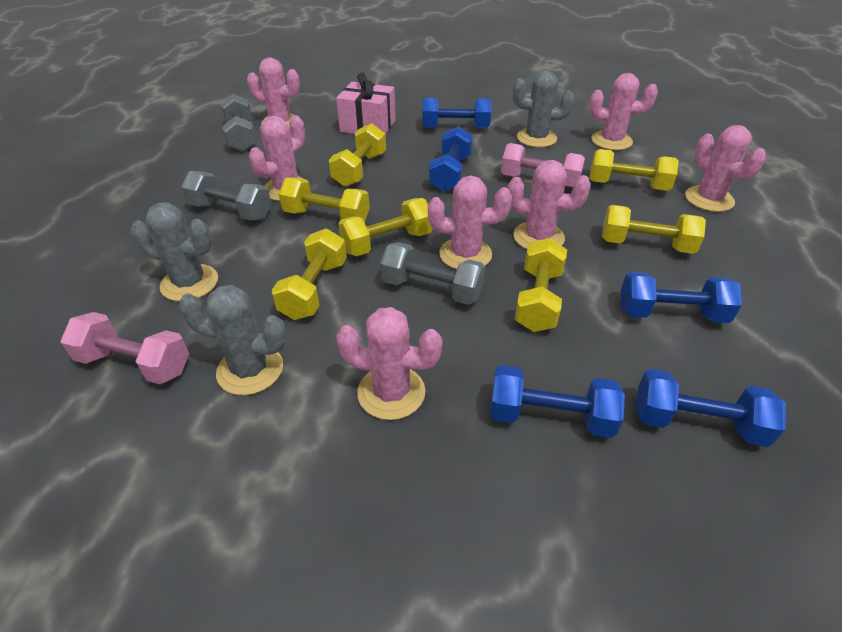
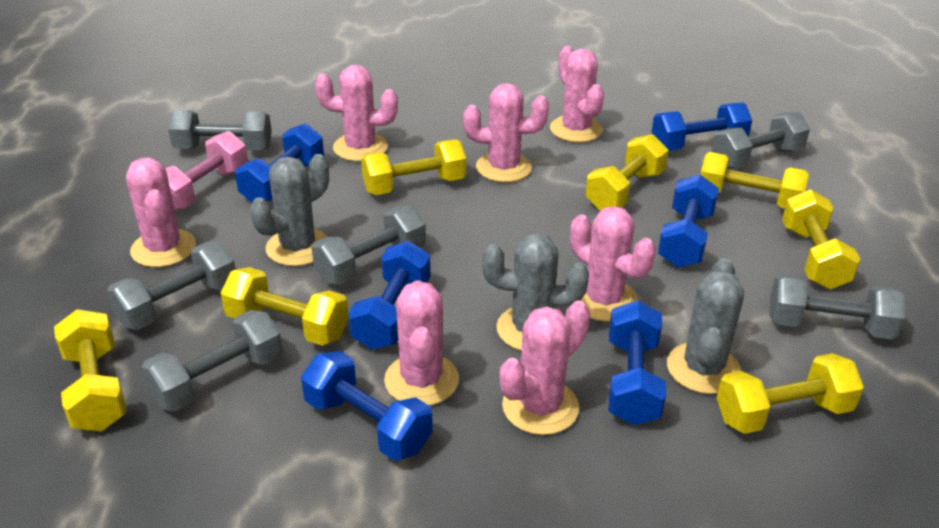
blue dumbbell: [423,98,491,129] [429,126,473,192] [490,365,625,438] [621,272,742,323] [636,369,786,447] = 5 -> [235,123,324,203] [301,351,433,461] [348,241,431,350] [609,300,667,425] [651,102,752,151] [658,175,719,268] = 6
grey dumbbell: [181,171,271,221] [221,94,256,151] [380,242,485,305] = 3 -> [107,241,236,330] [142,310,283,412] [168,110,272,150] [312,205,426,285] [712,112,810,169] [769,274,905,339] = 6
pink dumbbell: [60,312,189,384] [501,143,585,187] = 2 -> [165,131,248,211] = 1
pink gift: [336,73,396,134] = 1 -> none = 0

